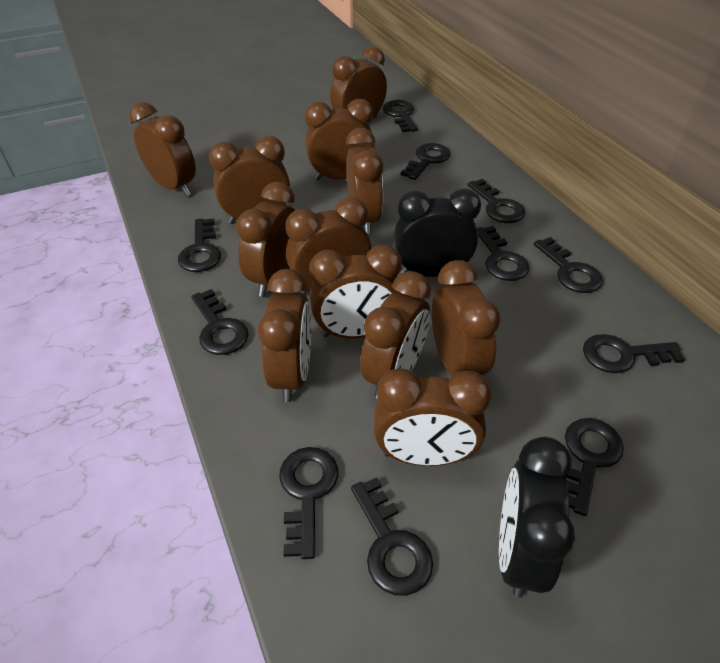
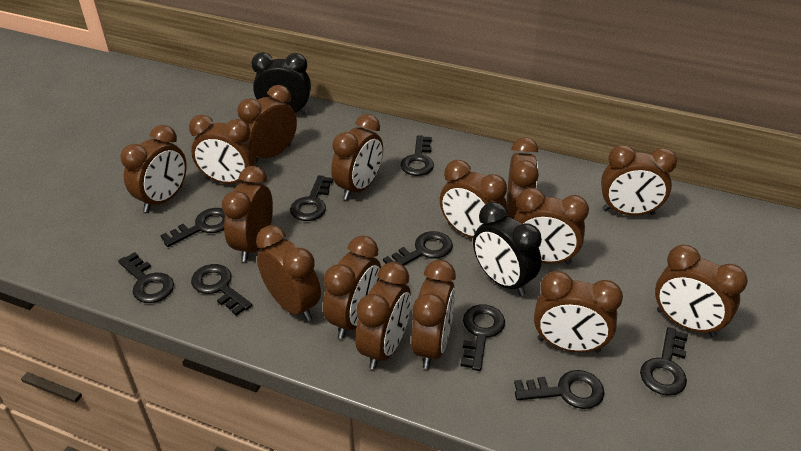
black key: [178,218,221,272] [191,289,249,355] [279,447,338,559] [351,477,433,596] [383,100,418,132] [401,143,451,180] [467,179,525,223] [477,226,529,281] [534,237,603,293] [565,418,624,516] [583,334,685,373] = 11 -> [118,252,174,303] [160,208,225,247] [191,264,252,316] [290,175,333,221] [383,231,453,266] [400,135,434,176] [460,304,505,371] [514,370,605,409] [640,327,688,396] = 9
brown clock: [129,102,196,196] [209,136,290,224] [236,182,295,297] [258,269,311,402] [285,197,371,294] [305,99,375,180] [309,244,402,339] [330,46,387,118] [346,128,383,234] [360,271,431,399] [374,369,491,466] [432,260,500,376] = 12 -> [121,125,187,212] [189,115,257,184] [222,166,273,262] [238,85,297,164] [256,225,321,321] [323,236,381,339] [331,114,383,200] [355,262,411,369] [411,260,456,369] [440,160,507,238] [507,137,539,218] [514,188,589,265] [534,271,623,353] [601,145,677,215] [655,245,748,337] = 15

